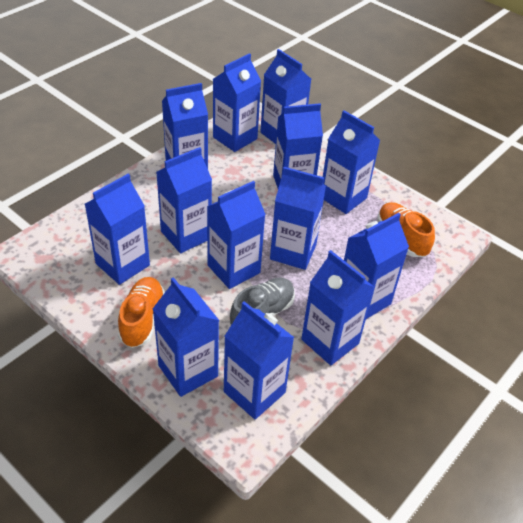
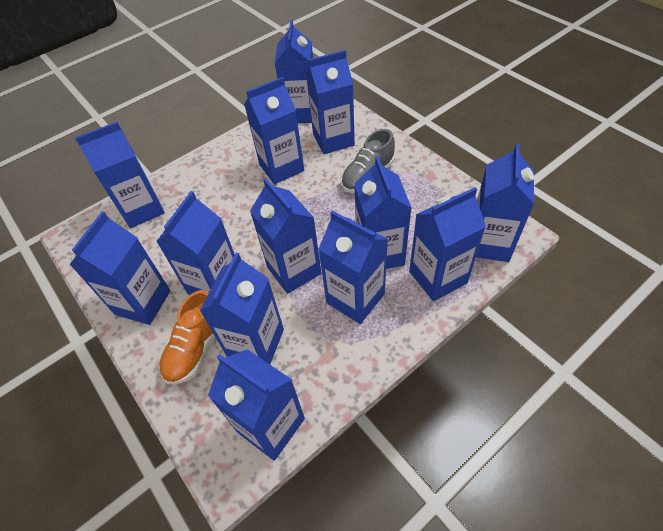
orange shoe: [118,277,165,348] [377,202,435,257] = 2 -> [159,290,215,385] = 1

